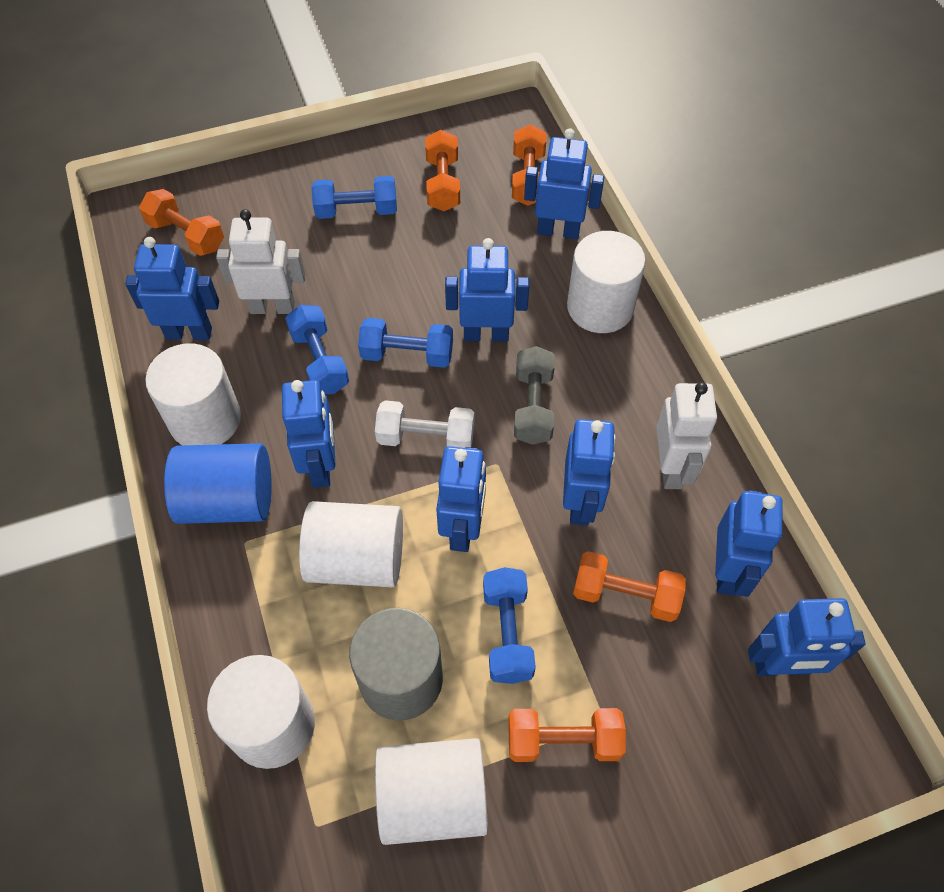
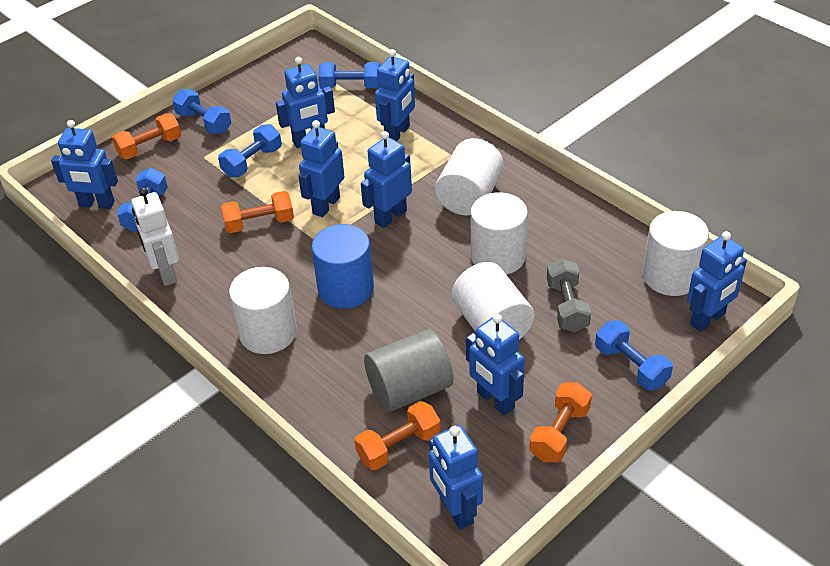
blue dumbbell: [285,305,349,394] [312,176,397,219] [358,318,453,368] [483,567,536,684] = 4 -> [117,168,168,232] [172,89,231,134] [218,124,282,177] [318,62,380,88] [595,320,673,390] = 5
orange dumbbell: [139,189,224,256] [425,130,460,211] [509,708,626,762] [512,124,546,206] [573,551,686,622] = 5 -> [112,113,181,159] [221,191,294,233] [354,401,441,470] [529,383,592,463] = 4
white dumbbell: [375,400,474,448] = 1 -> none = 0
white robot: [216,209,305,314] [657,382,717,489] = 2 -> [131,187,179,286] = 1

